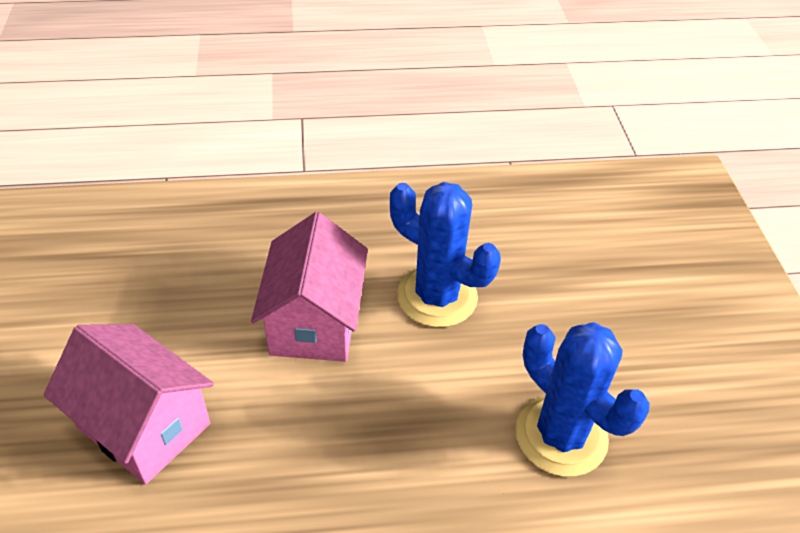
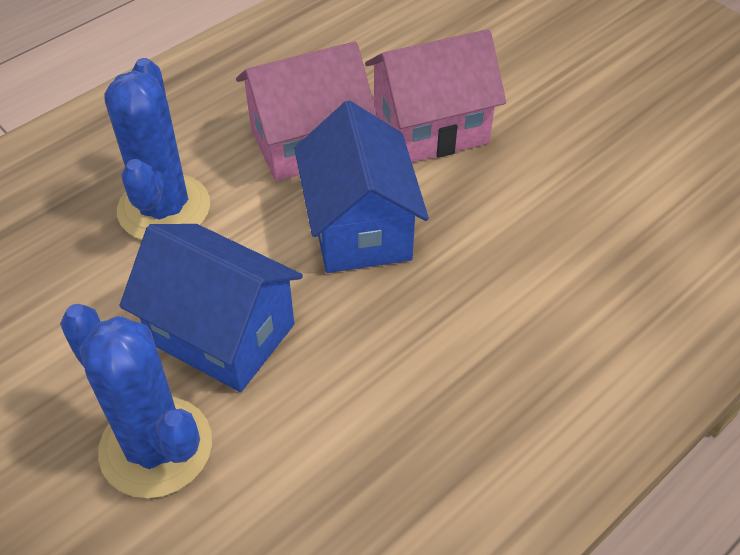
blue house: none = 0 -> [120,224,303,392] [294,101,429,273] = 2

